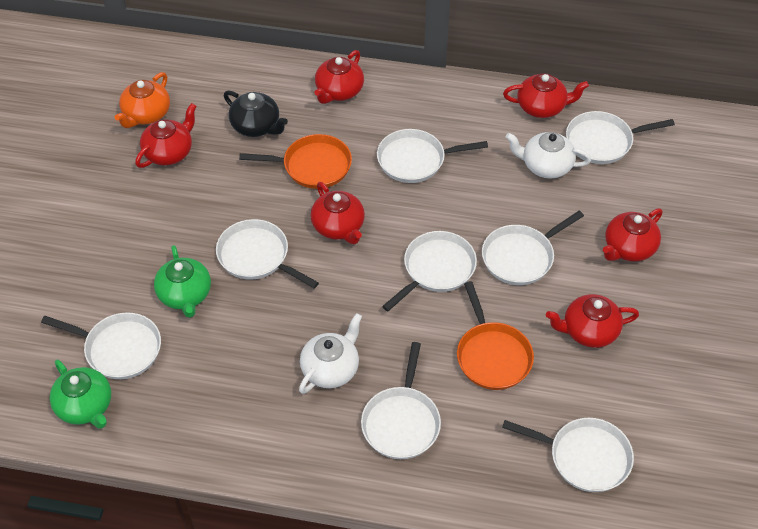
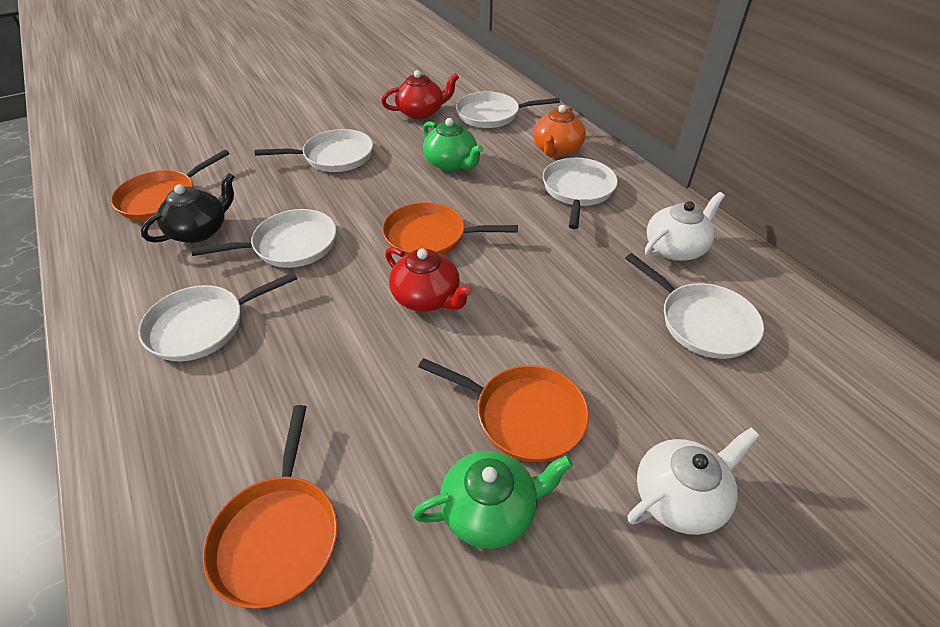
orange pan: [239,134,352,189] [457,281,534,390] = 2 -> [111,150,229,221] [203,405,338,609] [382,202,518,256] [418,358,589,462] = 4
red teapot: [135,103,197,168] [311,182,365,245] [314,50,364,104] [503,73,589,118] [546,294,639,348] [603,208,662,262] = 6 -> [381,70,459,119] [385,247,473,312] = 2
white pan: [41,312,161,379] [216,219,319,289] [361,342,441,459] [377,129,488,183] [382,231,477,311] [482,211,584,285] [502,418,634,492] [566,111,675,164] = 8 -> [138,272,297,361] [191,209,336,268] [254,129,373,172] [456,91,560,128] [543,158,618,229] [625,253,764,359] = 6

